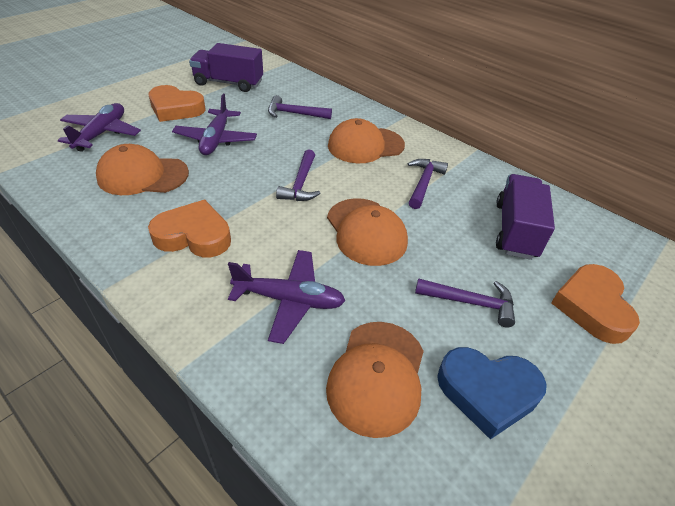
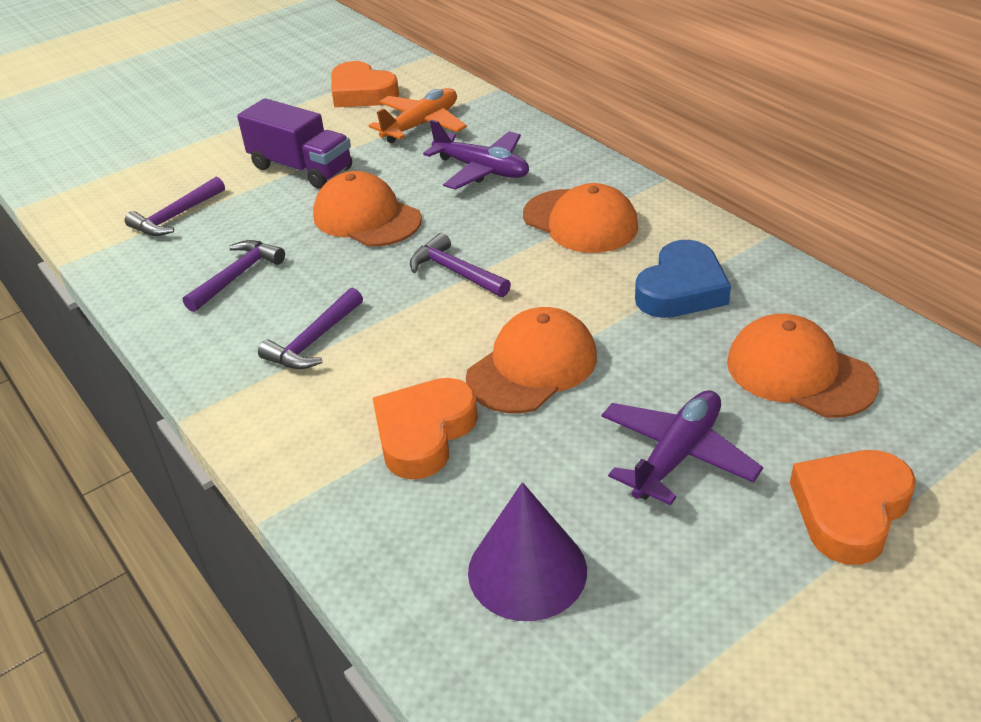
orange plane: none = 0 -> [368,88,467,143] = 1
purple cone: none = 0 -> [468,482,587,621] = 1
purple plane: [57,103,141,152] [172,94,257,155] [228,250,346,344] = 3 -> [423,120,529,190] [602,390,763,505] = 2
purple truck: [189,43,263,92] [496,174,555,260] = 2 -> [237,98,352,189] = 1

